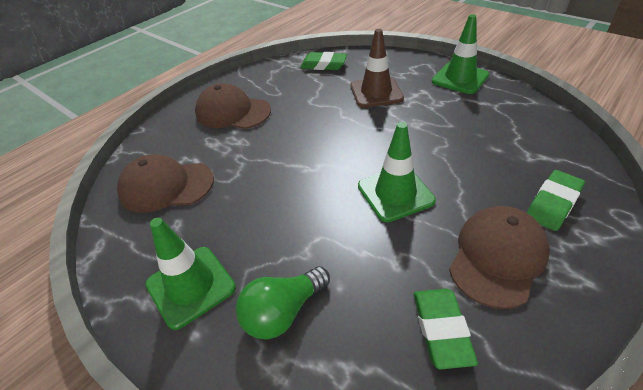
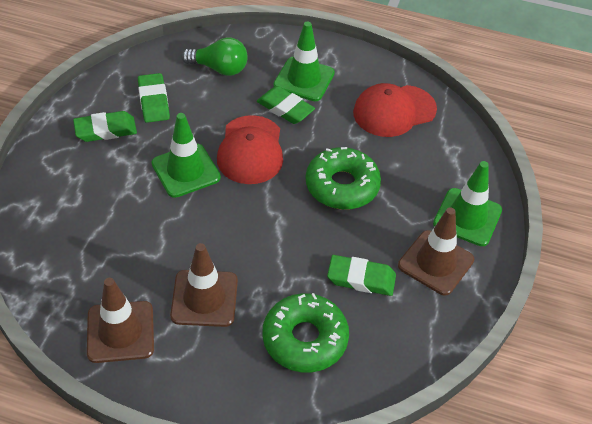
brown cap: [117,154,214,213] [195,83,271,129] [449,206,550,309] = 3 -> none = 0
brown traffic cone: [351,29,404,108] = 1 -> [87,278,154,363] [170,243,238,327] [398,207,474,296] = 3
green donut: none = 0 -> [262,293,349,373] [306,147,381,210] = 2
green eraser: [300,52,347,70] [414,289,478,369] [527,170,585,231] = 3 -> [73,111,137,142] [138,73,170,123] [257,86,315,124] [327,255,396,296] = 4
red cap: none = 0 -> [217,115,283,184] [353,83,437,137] = 2

